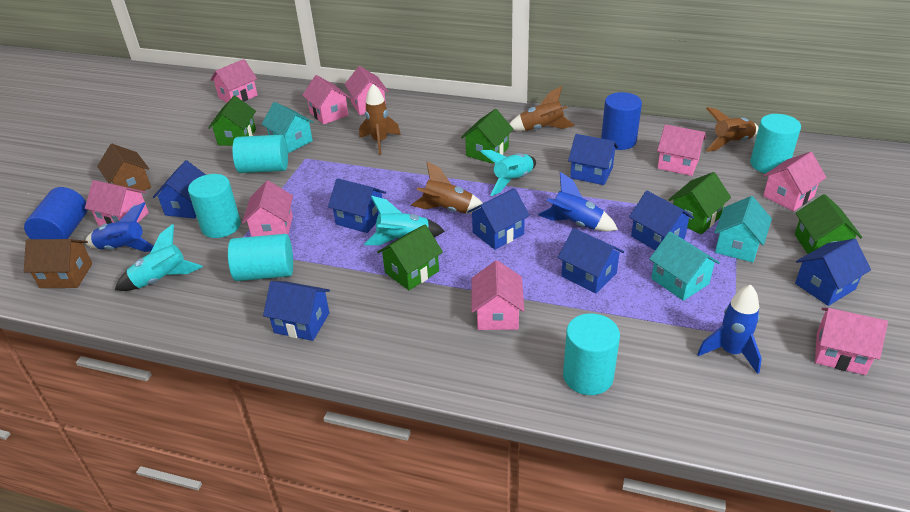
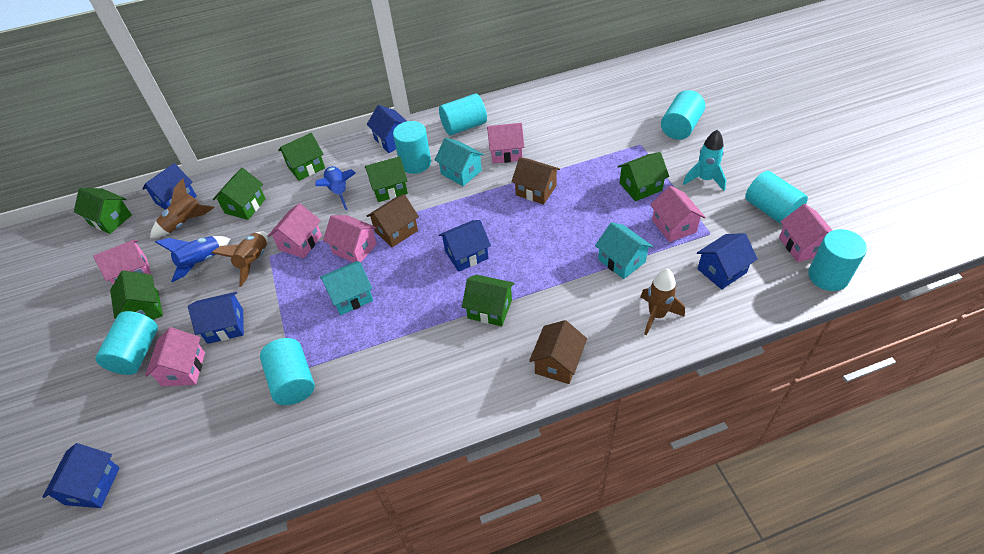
blue cylinder: [24,187,87,239] [601,92,642,150] = 2 -> none = 0
blue house: [153,160,206,219] [263,281,330,341] [328,178,386,233] [467,188,530,250] [558,228,624,294] [568,134,618,185] [629,191,694,250] [795,239,871,306] = 8 -> [43,443,120,508] [142,163,197,210] [188,292,244,344] [367,105,406,153] [439,220,491,272] [697,233,758,289] = 6
blue rocket: [85,202,153,252] [538,172,618,231] [697,285,762,374] = 3 -> [155,236,230,282] [316,166,356,210] = 2
brown house: [24,239,92,288] [97,144,151,192] = 2 -> [367,194,419,247] [511,157,560,204] [529,320,587,384] = 3
brown rocket: [359,84,401,155] [411,162,483,214] [509,86,575,131] [706,107,759,152] = 4 -> [150,178,215,238] [212,231,268,287] [640,269,685,335] = 3
green house: [208,96,256,146] [377,225,443,290] [461,109,513,164] [668,172,731,235] [795,194,862,254] = 5 -> [74,188,132,234] [110,270,163,320] [213,168,266,220] [278,133,325,181] [365,156,408,202] [462,275,515,326] [617,152,669,201] = 7
pink house: [85,180,149,226] [210,59,258,102] [242,180,293,237] [302,75,350,125] [345,66,388,115] [472,260,524,330] [657,124,706,176] [763,152,827,211] [815,308,888,375] = 9 -> [93,240,152,284] [145,327,205,386] [268,203,322,258] [323,215,377,262] [487,123,524,164] [650,186,705,242] [779,204,833,262] = 7
turquoise cylinder: [188,174,241,238] [228,234,293,281] [232,135,288,173] [563,313,620,395] [750,114,801,174] = 5 -> [95,311,158,375] [260,338,315,405] [393,121,431,174] [439,93,487,135] [661,90,705,140] [745,171,808,225] [808,229,867,291] = 7
turquoise rocket: [115,224,203,291] [364,196,445,245] [480,150,536,196] = 3 -> [683,129,726,191] = 1

